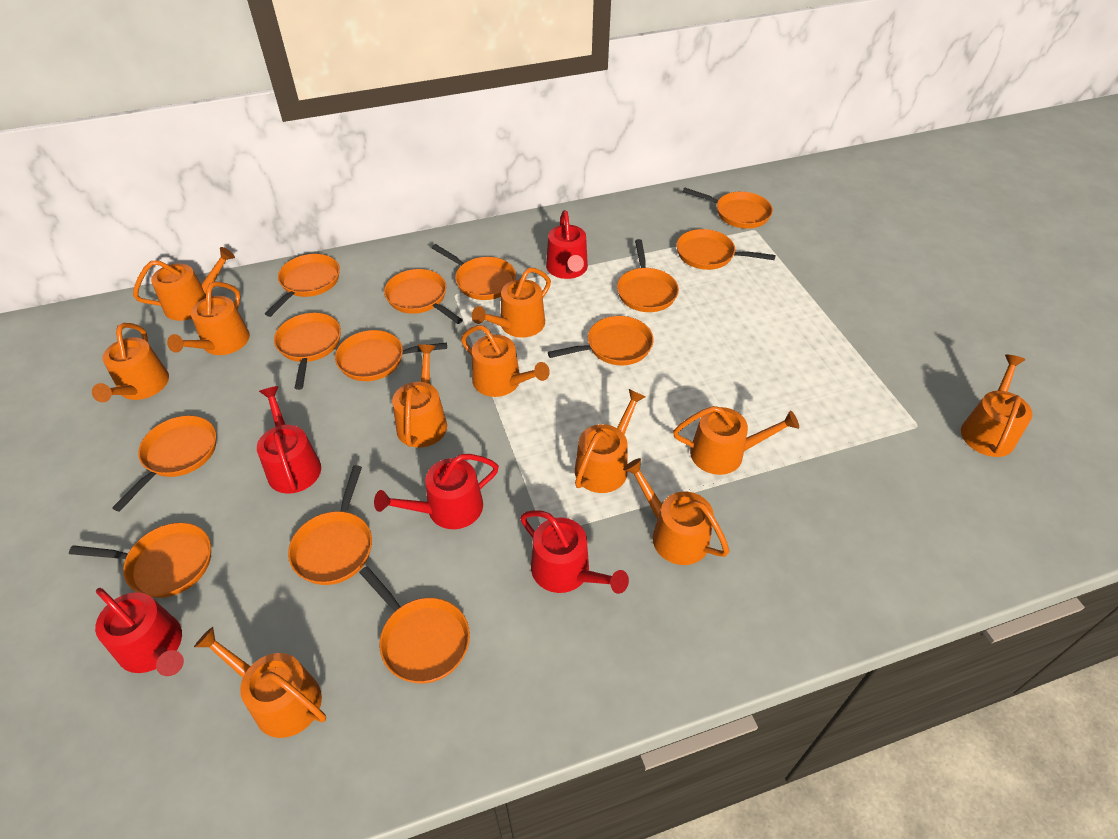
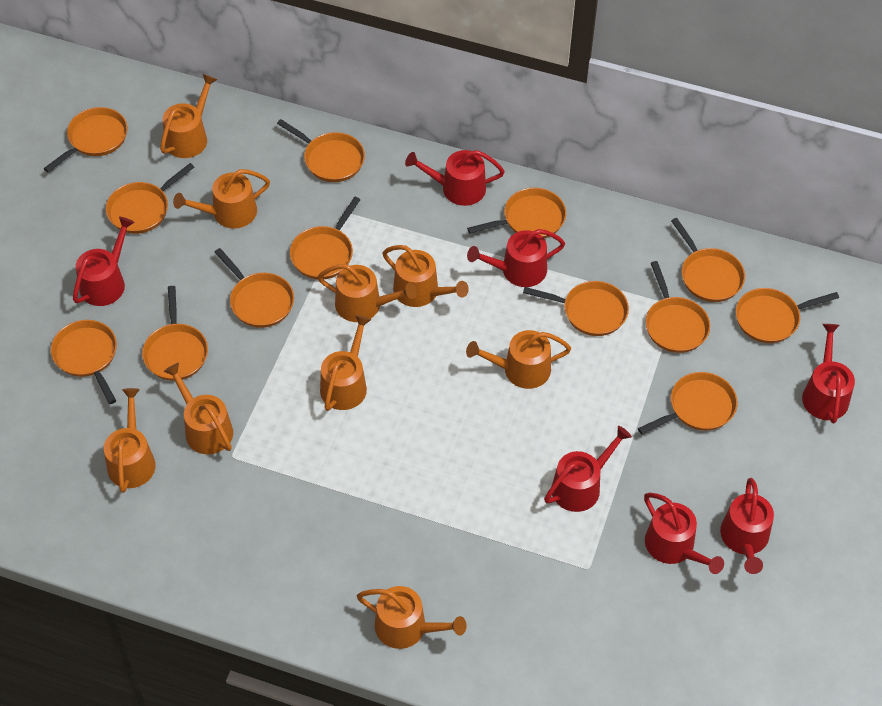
orange watering can: [92,323,169,402] [133,247,235,321] [167,281,250,355] [194,627,326,738] [392,344,447,448] [461,325,550,397] [472,268,551,338] [575,389,646,493] [623,458,729,565] [673,406,799,475] [961,355,1033,457] = 11 -> [104,388,156,493] [160,74,217,158] [164,363,233,454] [173,169,270,229] [318,264,417,322] [320,315,371,411] [357,586,467,649] [382,245,469,307] [466,330,571,389] = 9
red watering can: [95,588,184,676] [257,386,321,494] [374,454,499,529] [520,510,629,594] [546,210,588,279] = 5 -> [73,217,135,306] [405,150,505,206] [467,229,565,287] [544,426,632,512] [644,493,724,574] [720,478,774,574] [802,324,855,423] = 7

